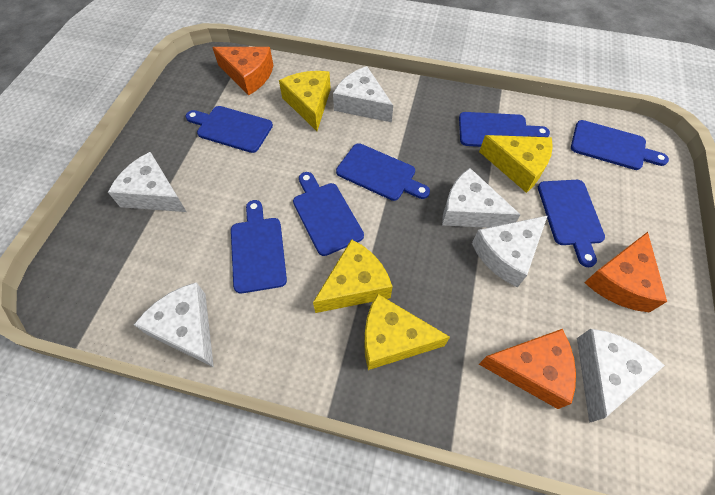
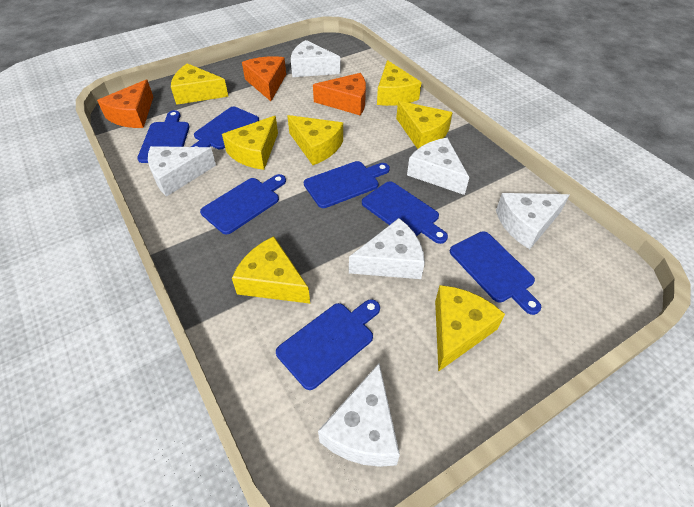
yellow cheese: [279,71,331,131] [313,239,393,313] [364,294,450,370] [479,135,553,193] = 4 -> [171,63,229,105] [222,116,278,170] [232,236,310,304] [287,115,343,165] [377,60,421,106] [396,101,453,149] [435,285,505,372] = 7

